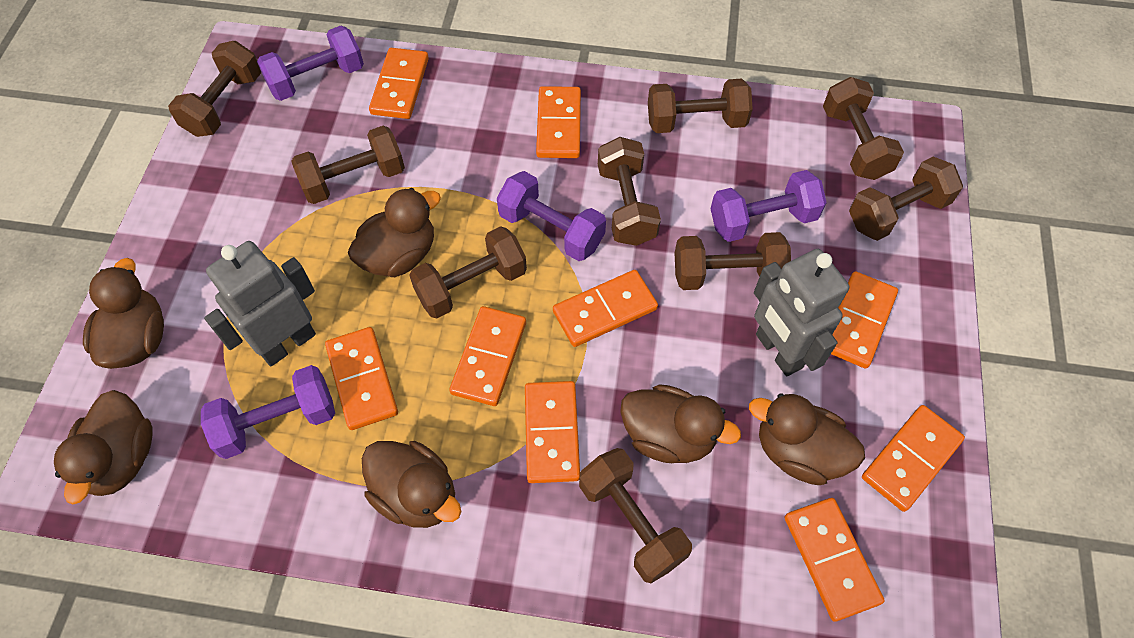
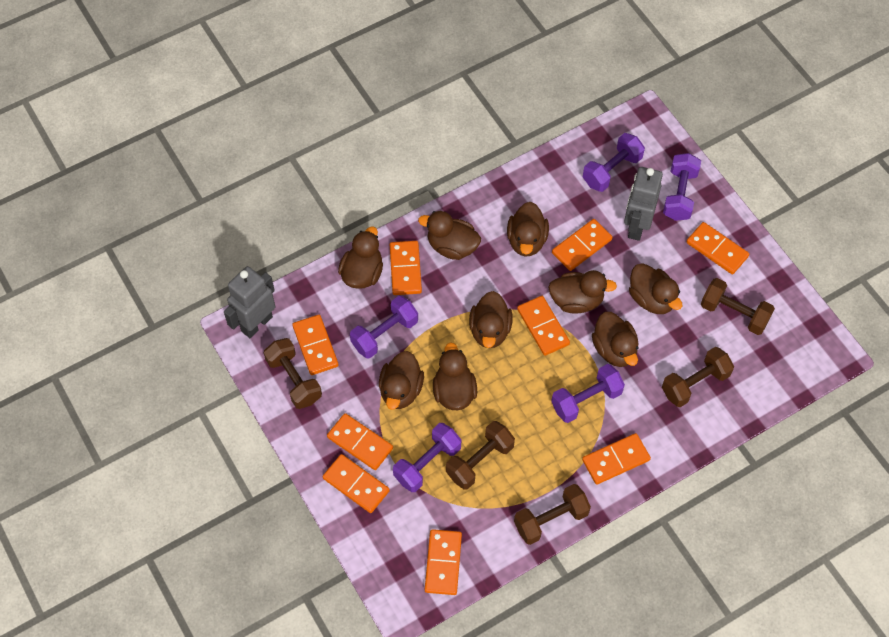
brown duck: [54,390,153,504] [83,258,164,369] [348,188,441,277] [362,441,462,528] [620,384,741,463] [749,394,865,485] = 6 -> [338,227,383,289] [379,351,424,410] [418,211,481,260] [433,342,477,410] [469,291,513,348] [507,202,549,257] [548,270,617,314] [592,312,639,367] [629,263,682,314] = 9
brown dumbbell: [168,41,261,137] [291,126,405,204] [409,226,527,319] [579,448,692,583] [598,137,661,246] [648,79,753,133] [675,232,791,290] [823,77,904,180] [849,156,963,241] = 9 -> [264,338,322,409] [446,421,515,490] [514,484,591,545] [662,347,734,407] [701,278,775,335] = 5
purple dumbbell: [201,365,335,459] [257,26,364,101] [497,171,606,261] [710,170,827,242] = 4 -> [350,296,418,359] [393,423,461,492] [551,364,625,423] [583,133,645,192] [663,153,701,221] = 5

